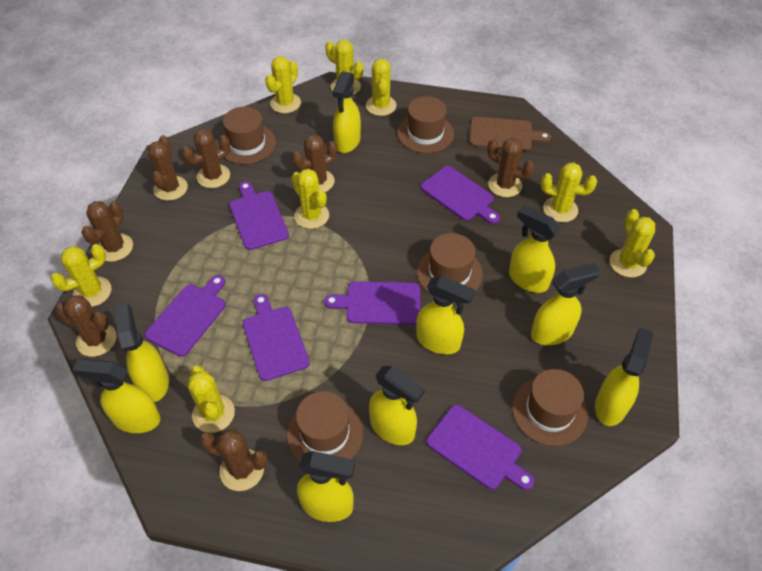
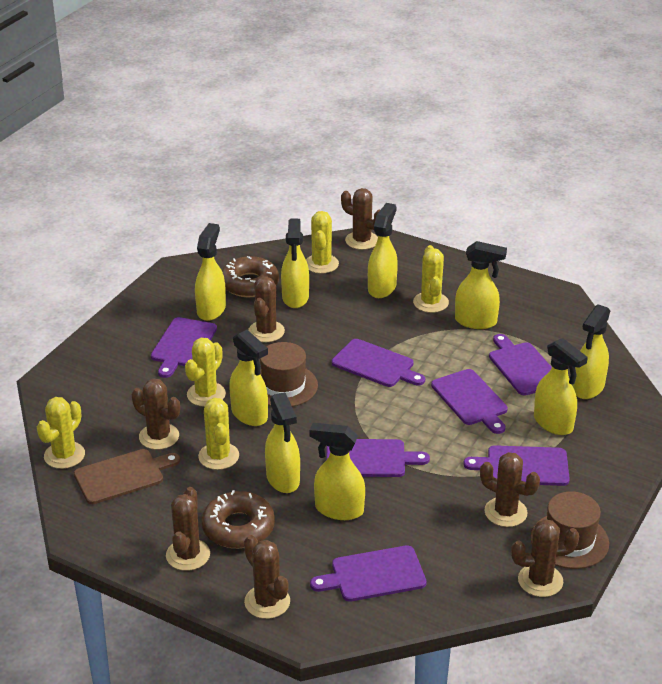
brown donut: none = 0 -> [201,490,275,548] [222,256,279,297] = 2
brown hat: [218,107,276,164] [287,391,363,462] [397,96,454,153] [417,233,483,293] [512,369,588,446] = 5 -> [260,342,318,407] [531,492,609,569] = 2
purple cutting board: [145,275,226,357] [229,181,289,250] [243,294,310,381] [324,281,420,325] [421,166,500,224] [427,405,535,490] = 6 -> [151,317,217,378] [310,545,427,602] [326,439,430,477] [332,339,425,387] [431,369,508,434] [463,445,570,486] [489,334,552,396] = 7
yellow cactus: [51,244,111,307] [188,366,235,433] [265,56,301,113] [291,169,329,229] [325,40,363,95] [366,58,397,116] [541,162,597,222] [610,209,655,278] = 8 -> [37,397,85,469] [185,338,226,407] [198,398,239,470] [306,211,339,274] [413,245,449,313] = 5

